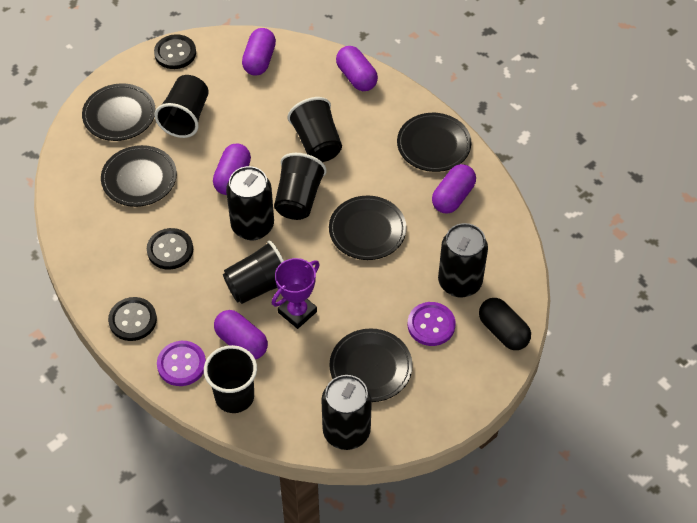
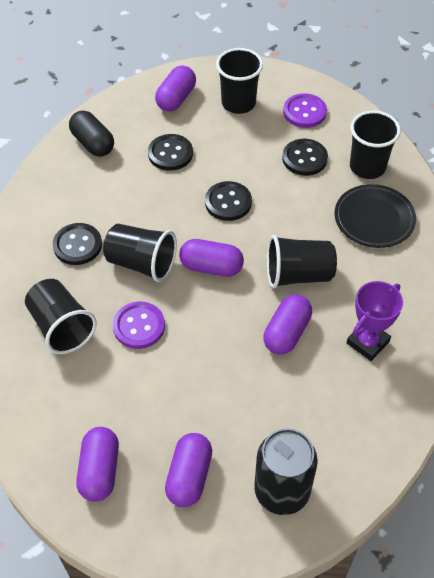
black button: [108,297,157,341] [147,228,193,270] [154,34,196,69] = 3 -> [53,223,102,265] [148,134,193,171] [205,181,252,221] [282,139,328,176] = 4
black can: [226,166,274,240] [321,375,372,450] [438,223,488,298] = 3 -> [254,428,318,515] = 1
black plate: [82,83,156,141] [101,145,177,207] [329,196,407,260] [329,329,413,402] [397,113,471,172] = 5 -> [334,184,416,248] = 1

